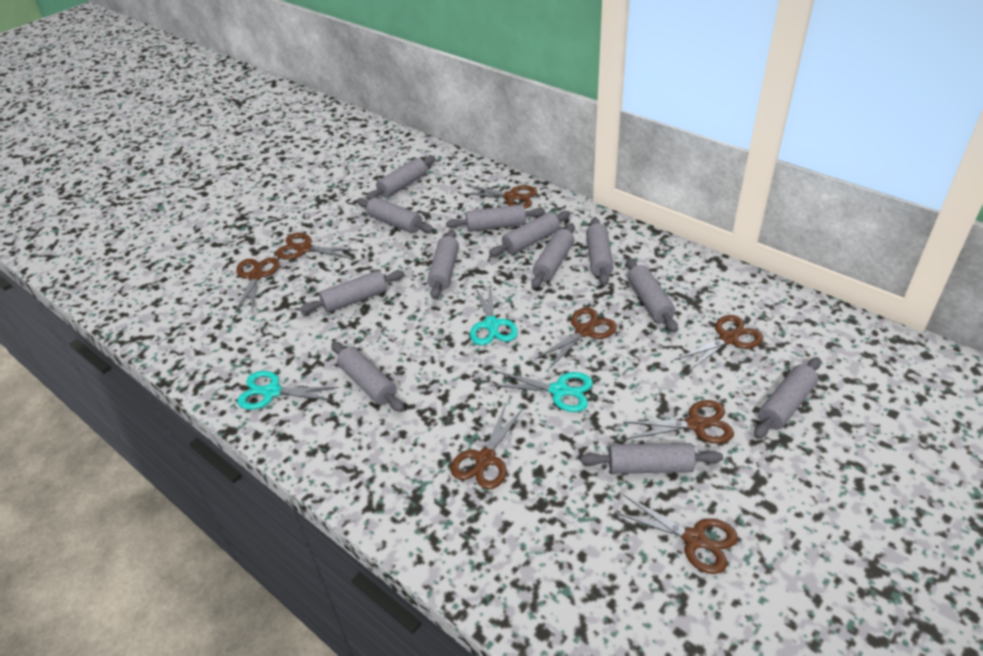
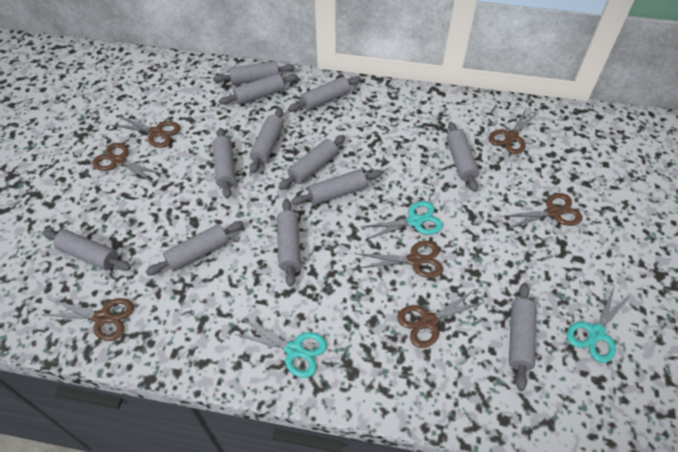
brown scissors: [235,257,280,313] [276,233,357,259] [450,403,524,489] [461,185,537,208] [535,307,617,369] [614,495,738,574] [623,400,734,444] [674,315,763,371] = 8 -> [42,298,134,341] [92,143,163,182] [112,116,181,148] [358,241,443,278] [397,290,485,348] [489,109,539,154] [501,193,583,229] = 7

